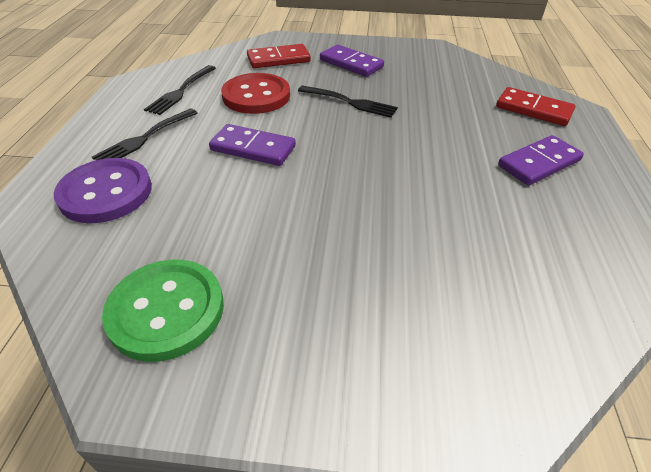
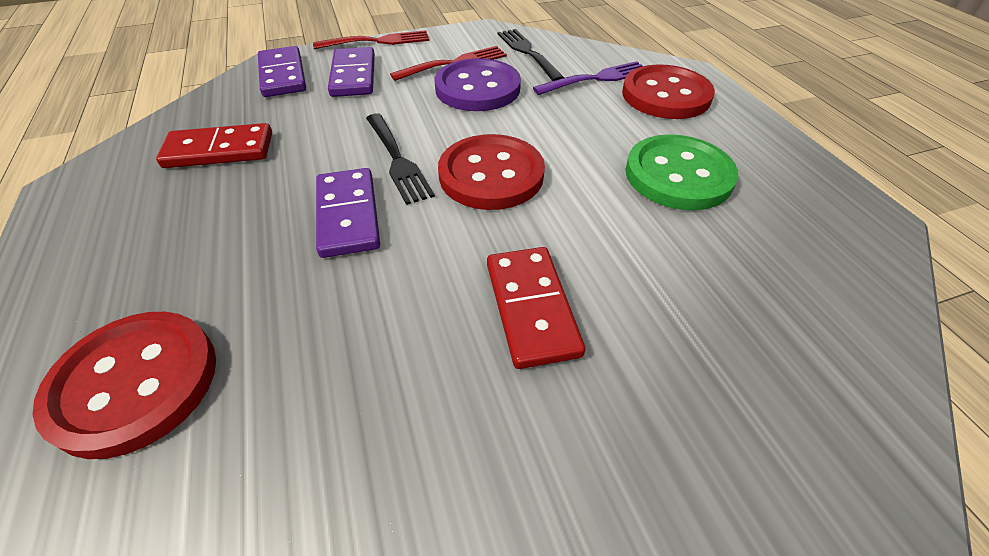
black fork: [92,108,198,160] [144,65,216,115] [298,86,398,118] = 3 -> [366,113,435,205] [498,29,564,81] = 2
purple fork: none = 0 -> [533,61,643,95] = 1
red button: [221,73,290,114] = 1 -> [33,312,216,459] [438,134,545,210] [622,64,715,119] = 3
red fork: none = 0 -> [313,30,429,49] [390,46,507,81] = 2

